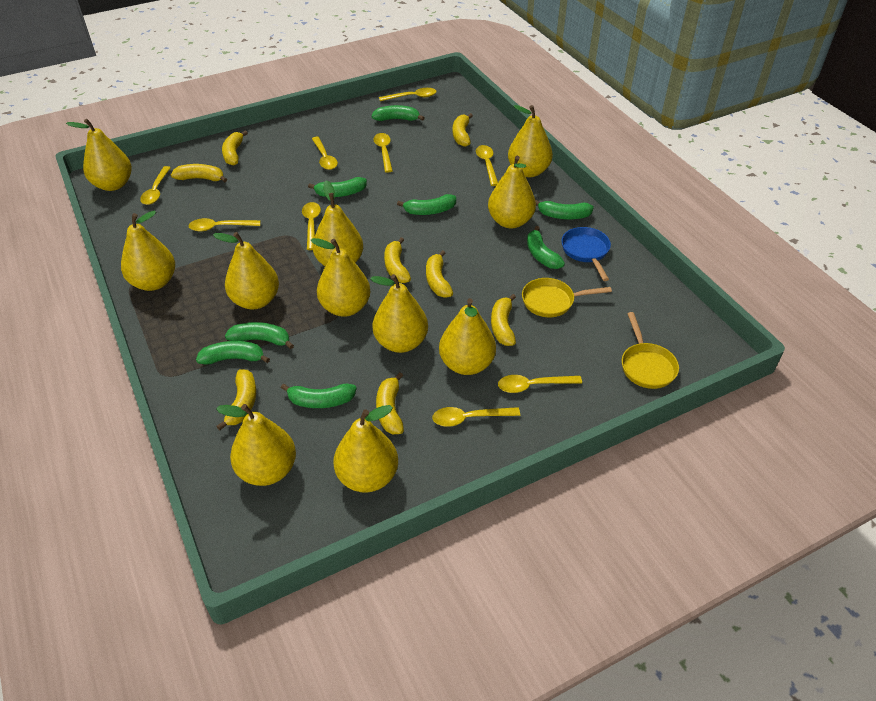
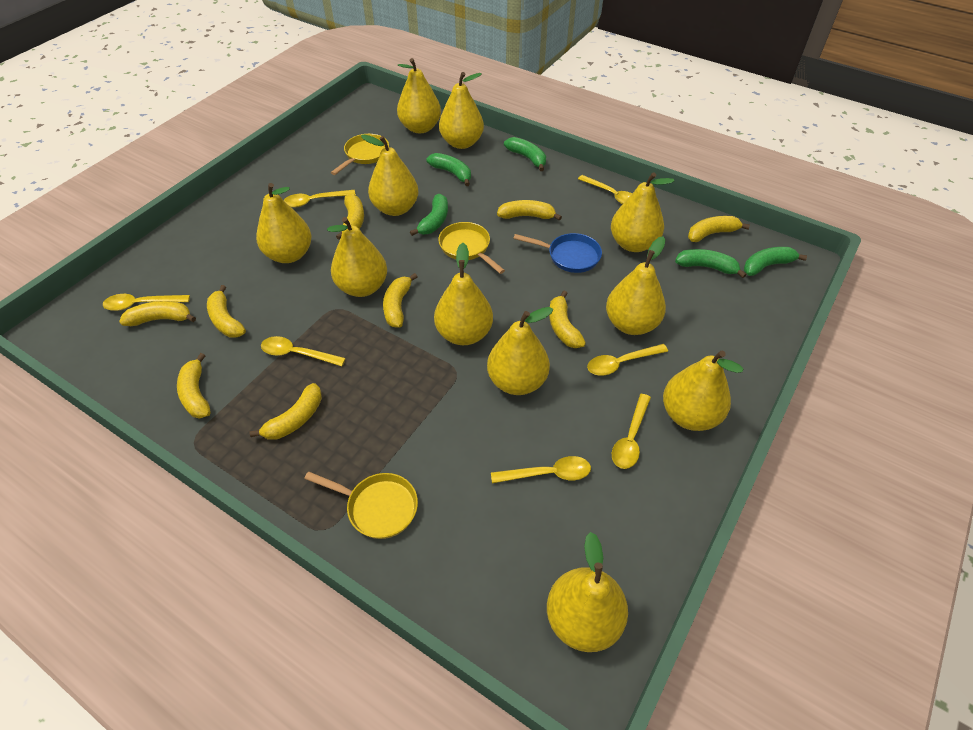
green banana: [196,341,270,365] [225,322,294,349] [281,383,357,408] [308,177,367,197] [372,105,425,121] [397,194,456,215] [527,226,565,269] [535,199,594,219] = 8 -> [410,194,448,236] [426,153,471,186] [504,137,546,171] [675,249,746,278] [744,247,807,276] = 5
yellow banana: [171,164,227,182] [216,369,256,430] [222,130,248,166] [376,372,404,434] [384,237,411,283] [426,250,453,298] [453,113,473,147] [491,294,516,346] = 8 -> [119,301,196,326] [177,353,211,418] [207,285,246,337] [250,383,322,440] [336,194,364,240] [383,273,417,328] [497,200,562,221] [549,291,586,348] [688,216,750,242] = 9
yellow pan: [522,278,612,317] [622,312,679,389] = 2 -> [304,472,418,539] [331,134,389,175] [438,222,505,274] = 3
yellow spoon: [140,166,171,205] [188,218,260,231] [302,202,321,250] [312,137,338,170] [373,133,393,173] [379,88,436,101] [432,407,520,427] [476,145,498,186] [498,375,582,393] = 9 -> [103,294,190,311] [261,336,346,366] [284,190,356,208] [491,456,591,483] [578,175,632,204] [587,344,668,376] [612,394,651,469] = 7

